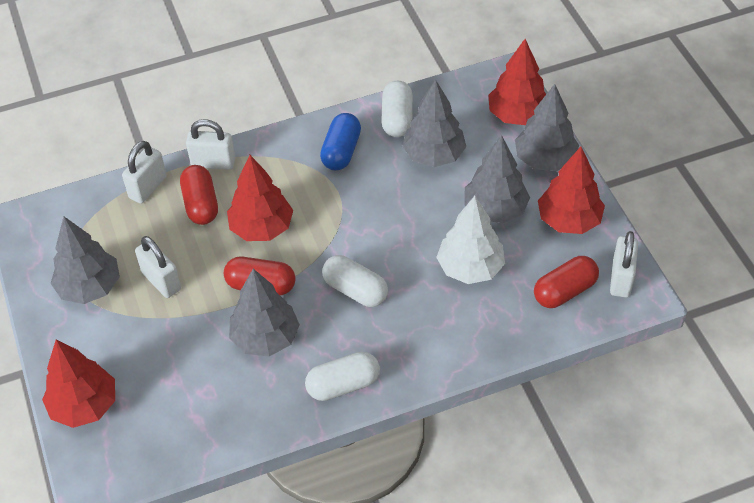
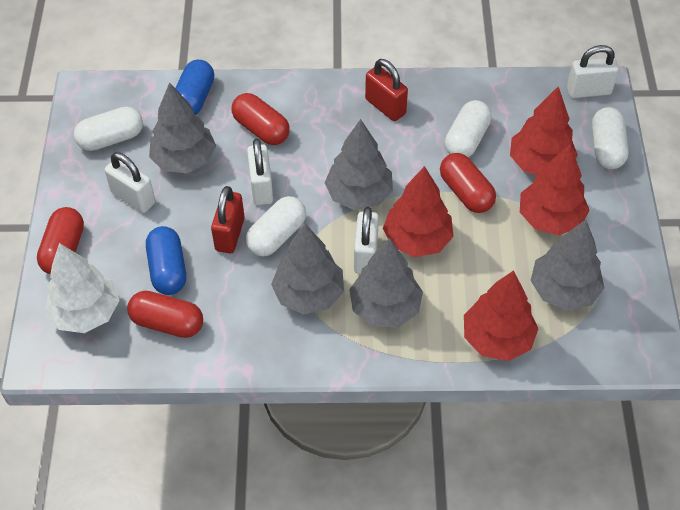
blue capsule: [320,113,361,170] = 1 -> [146,226,186,295] [175,60,214,115] = 2
red capsule: [180,165,218,225] [224,257,295,295] [534,256,599,308] = 3 -> [37,207,84,274] [127,291,203,338] [232,93,290,145] [440,153,496,213] = 4
red padlock: none = 0 -> [211,186,245,253] [365,59,408,121] = 2
white capsule: [305,352,380,401] [322,255,388,307] [381,81,413,137] = 3 -> [74,107,143,151] [246,196,306,256] [445,100,492,157] [592,107,629,169] = 4

